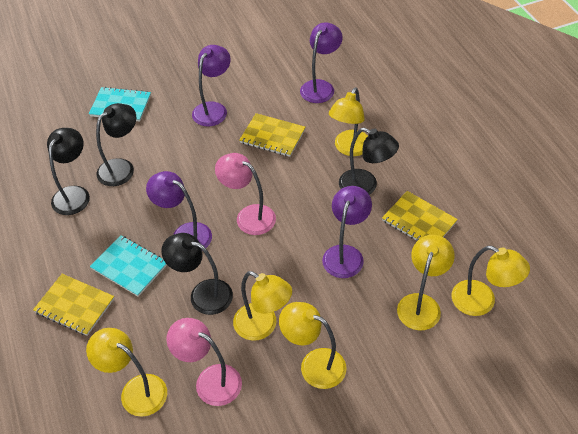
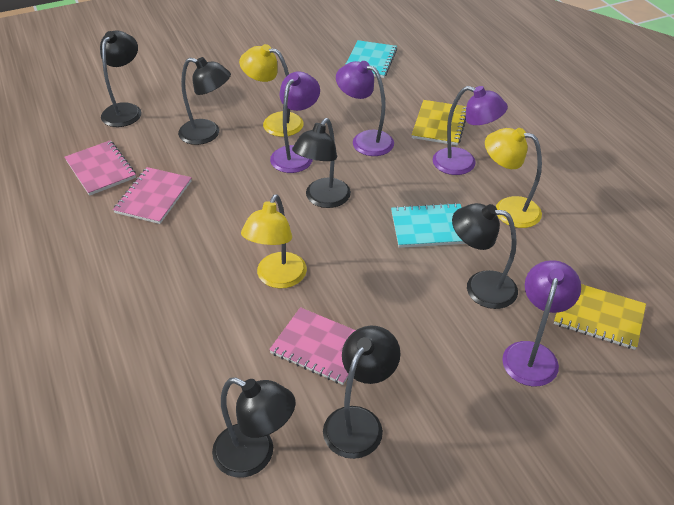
black lamp: [47,128,90,215] [96,103,136,186] [161,233,233,315] [339,128,399,195] = 4 -> [100,30,141,127] [178,57,231,145] [212,377,295,478] [292,118,351,208] [323,326,401,459] [452,203,518,309] = 6
pink lamp: [166,318,242,406] [215,153,276,235] = 2 -> none = 0
pink notebook: none = 0 -> [65,140,136,196] [113,167,192,224] [269,307,356,385] = 3
yellow lamp: [86,328,167,417] [233,271,292,341] [279,302,346,389] [329,87,368,156] [397,235,455,330] [451,246,530,316] = 6 -> [239,44,304,137] [241,194,307,289] [485,128,542,228] = 3
yellow notebook: [33,274,115,336] [239,113,305,157] [382,191,458,241] = 3 -> [412,100,466,145] [554,284,646,350] = 2

